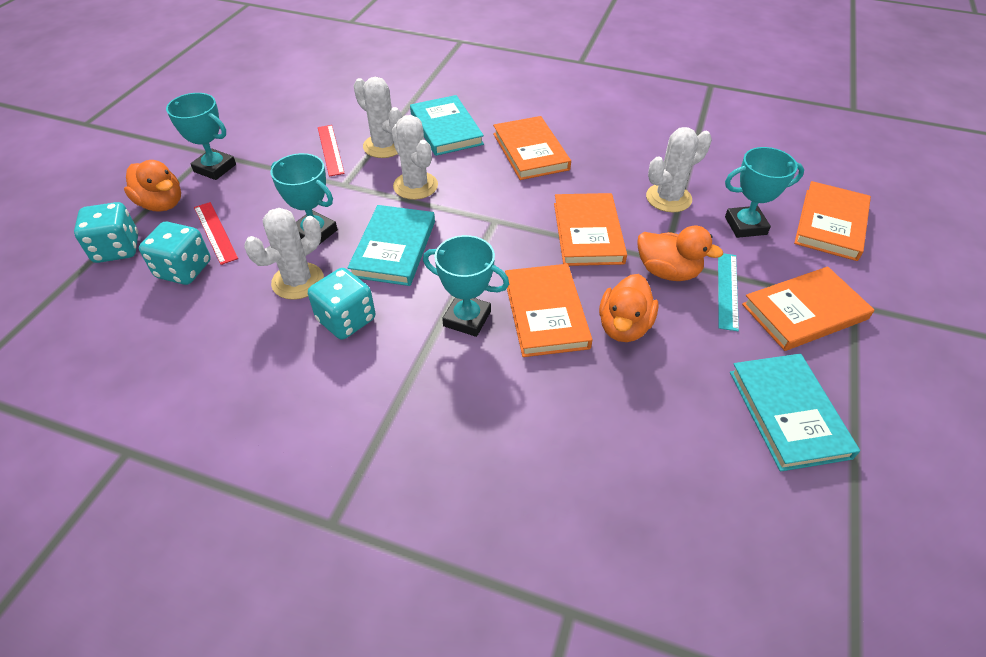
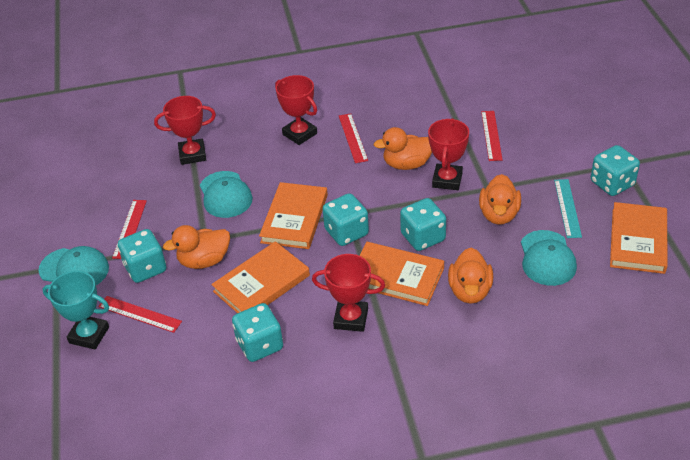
orange book: [493,116,571,180] [505,264,593,357] [554,193,627,266] [742,267,874,351] [794,181,871,261] = 5 -> [211,241,310,313] [259,182,328,249] [359,242,444,306] [610,202,668,274] = 4
orange duck: [124,160,181,212] [599,274,659,342] [637,226,723,281] = 3 -> [163,225,230,269] [374,127,432,170] [448,248,493,304] [479,174,521,225] = 4
red ruler: [194,202,238,265] [318,125,345,176] = 2 -> [98,296,182,333] [112,200,147,259] [339,113,368,163] [481,111,503,161] = 4
red trophy: none = 0 -> [154,96,216,165] [275,75,317,145] [312,254,385,332] [428,118,469,190] = 4
turquoise book: [347,205,435,286] [410,95,484,156] [730,354,860,472] = 3 -> none = 0
turquoise cap: none = 0 -> [38,246,109,285] [200,171,253,218] [521,230,577,286] = 3
turquoise dice: [74,202,138,263] [139,222,211,285] [308,268,375,340] = 3 -> [118,229,166,283] [232,303,283,362] [323,193,369,246] [400,198,446,251] [591,145,640,196] = 5
turquoise trophy: [166,93,236,180] [270,153,338,245] [423,235,509,337] [725,147,804,238] = 4 -> [43,271,109,349] = 1
white cactus: [244,208,324,300] [354,77,402,158] [392,115,438,200] [646,127,712,212] = 4 -> none = 0

